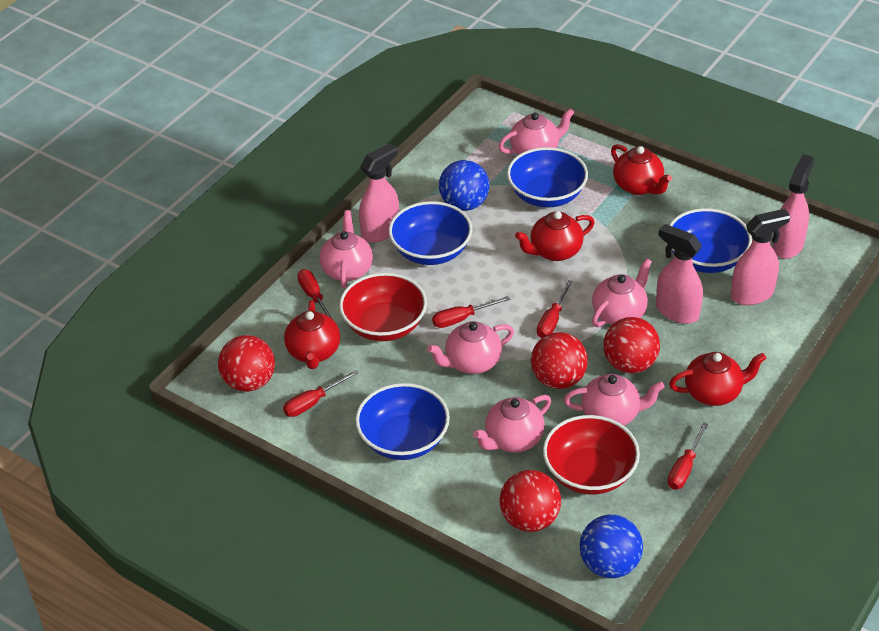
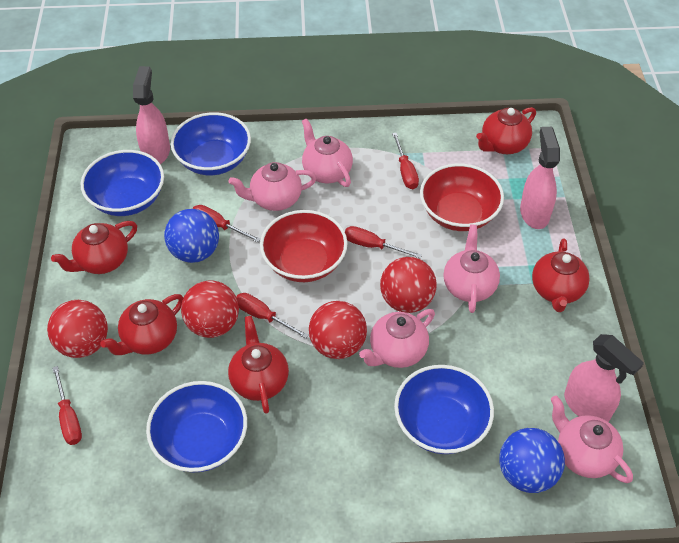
pink spray bottle: [359,143,399,243] [656,224,703,324] [731,209,790,305] [773,154,814,259] = 4 -> [133,66,170,164] [520,127,560,229] [564,334,644,422] = 3
pink teapot: [319,210,373,288] [427,321,514,374] [473,395,551,453] [498,108,574,155] [564,374,664,426] [592,258,652,327] = 6 -> [228,162,317,211] [302,119,353,187] [359,309,435,368] [444,225,500,313] [551,395,633,483] = 5
red teapot: [284,300,340,369] [515,211,594,261] [611,144,672,195] [669,352,766,406] = 4 -> [51,221,137,274] [100,294,184,355] [228,316,289,414] [476,107,536,154] [532,238,590,312] = 5

